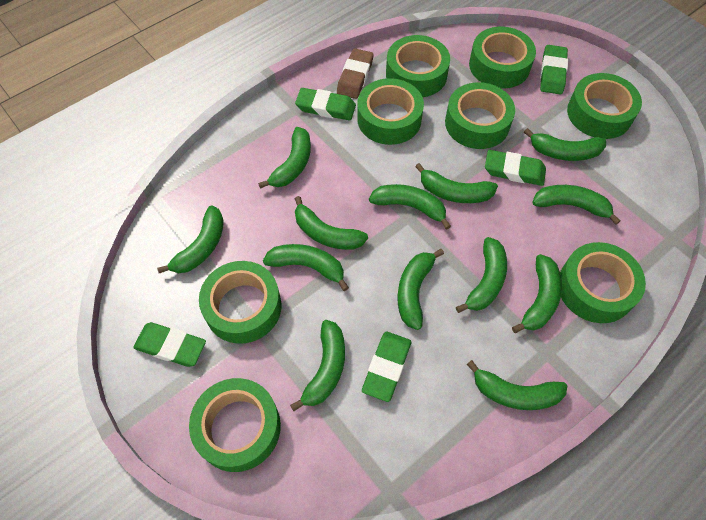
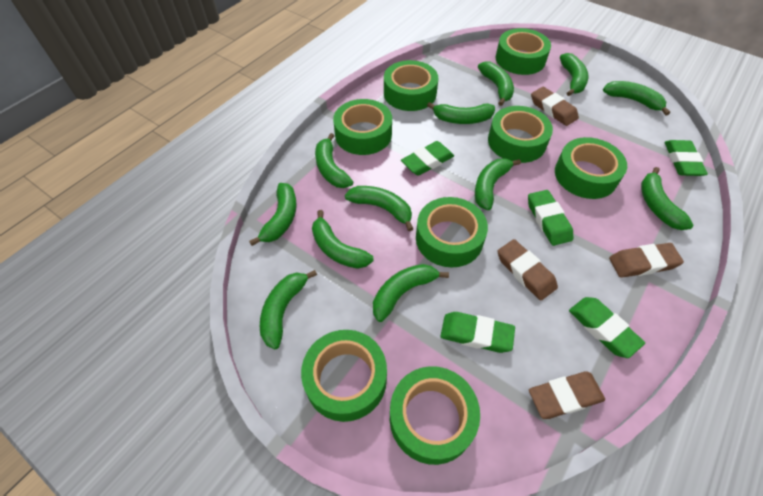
brown eraser: [337,48,374,99] = 1 -> [497,239,558,300] [529,371,605,419] [531,87,579,126] [609,243,684,278] = 4
green banana: [157,205,224,273] [258,127,311,189] [263,244,349,291] [290,320,345,411] [295,196,368,250] [369,184,451,230] [398,249,444,330] [415,163,498,203] [456,237,507,313] [467,360,567,410] [512,254,562,333] [524,128,606,161] [532,185,621,225] = 13 -> [249,183,297,246] [260,270,317,350] [312,210,373,269] [315,133,353,188] [345,186,414,231] [373,264,449,322] [427,102,495,124] [475,158,521,210] [478,61,514,106] [560,53,588,96] [603,81,670,116] [641,167,693,230] = 12

